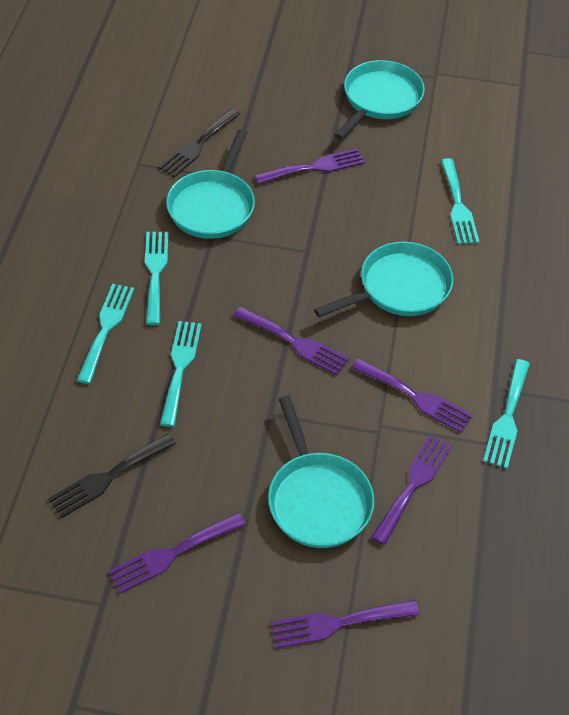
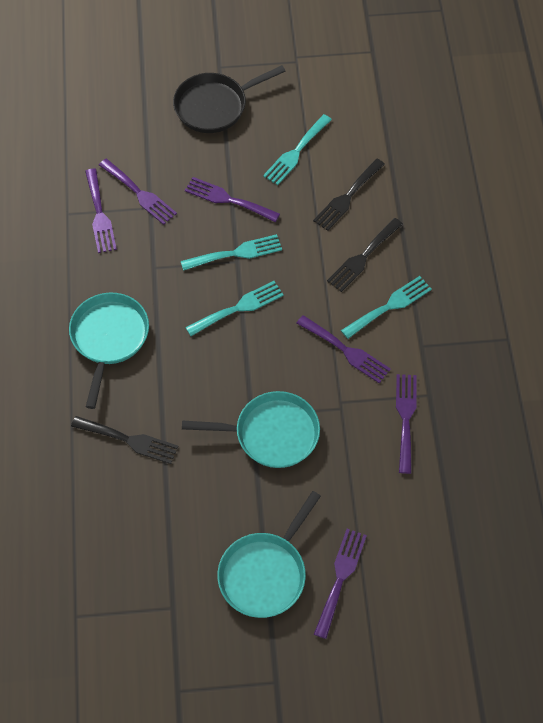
black fork: [48,433,176,518] [158,109,240,178] = 2 -> [71,416,179,464] [313,159,385,231] [327,218,403,292] = 3
black pan: none = 0 -> [173,65,286,133] = 1
turquoise fork: [77,284,134,384] [145,232,168,325] [160,321,202,427] [441,158,479,244] [483,359,530,468] = 5 -> [181,234,282,271] [185,281,284,336] [263,114,332,185] [341,276,432,339] = 4
turquoise pan: [166,129,255,239] [268,396,374,548] [314,242,453,317] [334,60,425,140] = 4 -> [69,293,149,409] [182,391,320,468] [217,491,321,618] = 3

